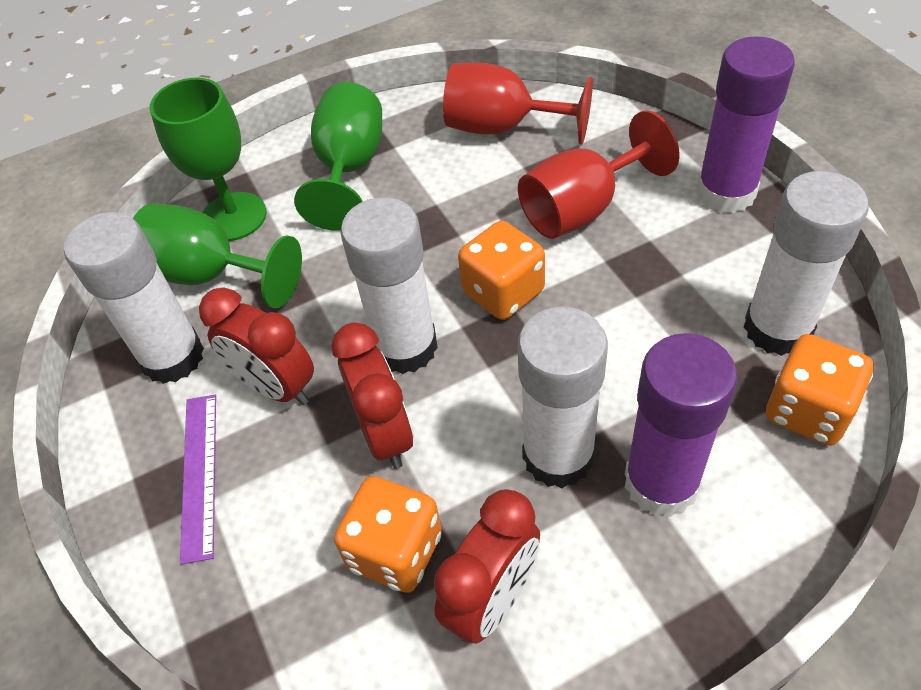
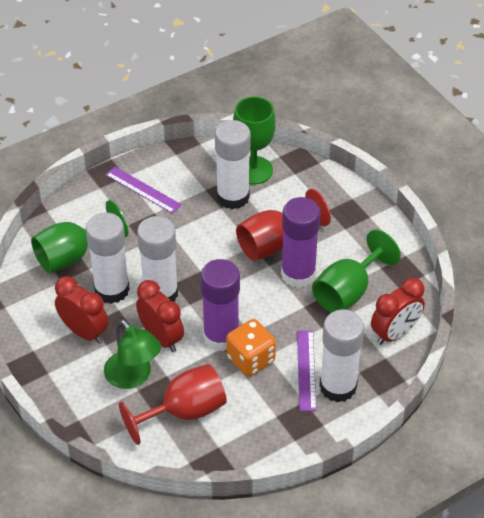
green lamp: none = 0 -> [104,320,161,389] = 1
orange dice: [334,476,442,593] [458,221,545,320] [766,334,873,446] = 3 -> [226,319,276,377] = 1
purple ruler: [180,395,216,565] = 1 -> [106,167,182,214] [297,331,316,411] = 2

